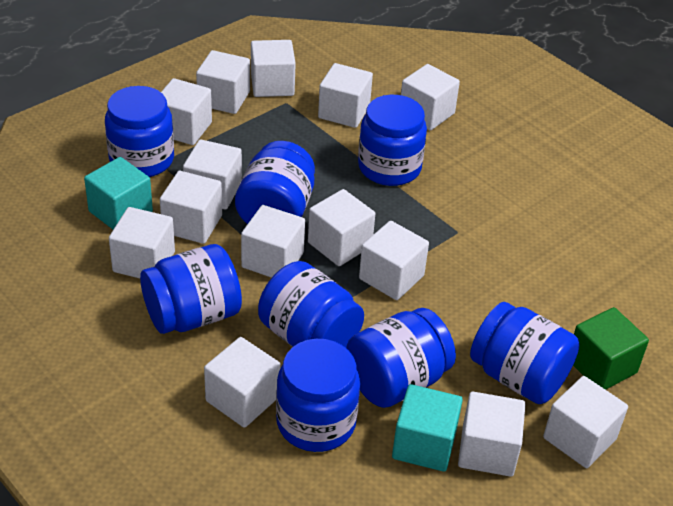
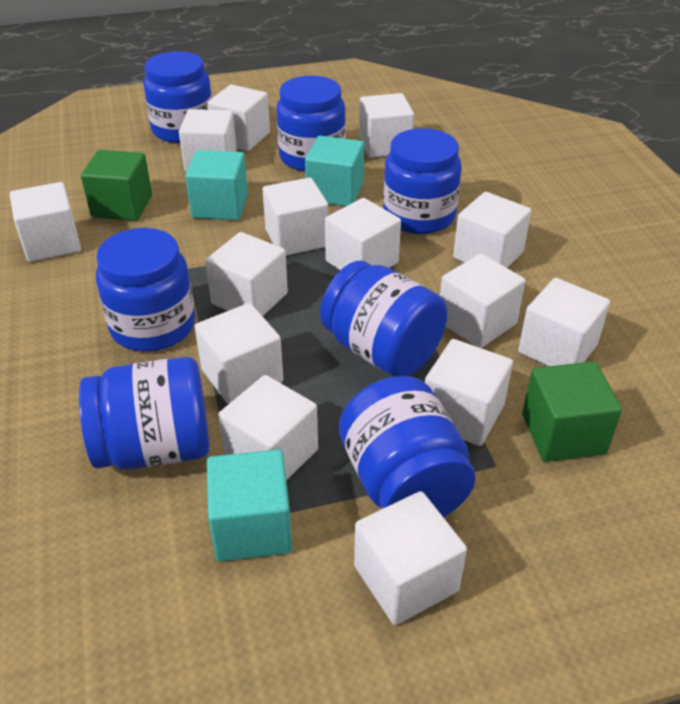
blue jar: [105,86,174,177] [140,244,242,334] [235,141,315,224] [258,261,364,348] [276,339,360,452] [346,308,456,408] [358,95,427,186] [470,302,580,404] = 8 -> [79,357,210,470] [96,228,195,352] [143,51,212,143] [276,76,346,172] [320,261,447,377] [339,376,476,517] [383,128,462,234] = 7
green cube: [573,307,649,390] = 1 -> [81,150,152,221] [522,361,622,462] = 2
turquoise cube: [84,157,153,229] [392,384,463,472] = 2 -> [185,150,248,220] [207,449,292,561] [305,136,364,206] = 3

